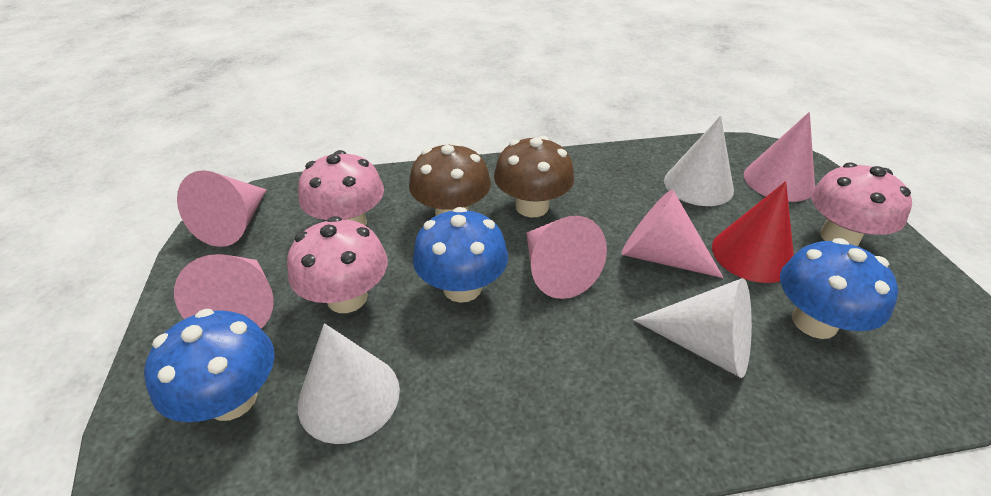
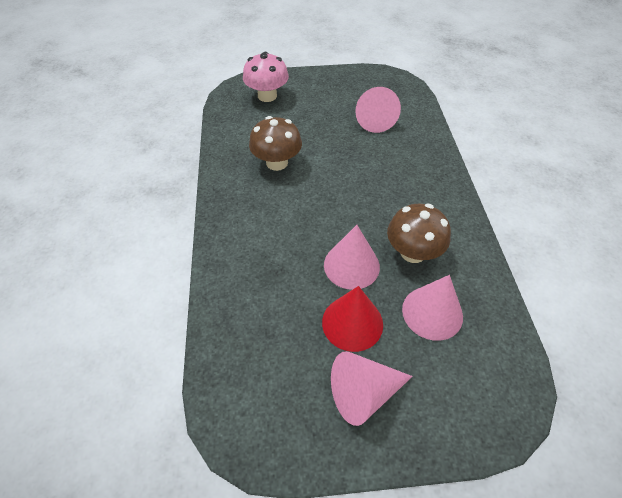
blue mushroom: [144,309,274,422] [413,207,508,303] [780,238,898,339] = 3 -> none = 0
pink cone: [174,254,274,328] [177,170,267,247] [526,216,607,299] [621,190,724,278] [744,112,815,202] = 5 -> [324,225,380,290] [331,351,413,426] [355,87,401,133] [402,275,463,341] = 4
pink mushroom: [287,216,387,313] [298,150,384,226] [811,163,912,246] = 3 -> [243,52,289,102] = 1
white cone: [298,323,400,444] [633,278,752,378] [664,116,734,206] = 3 -> none = 0

